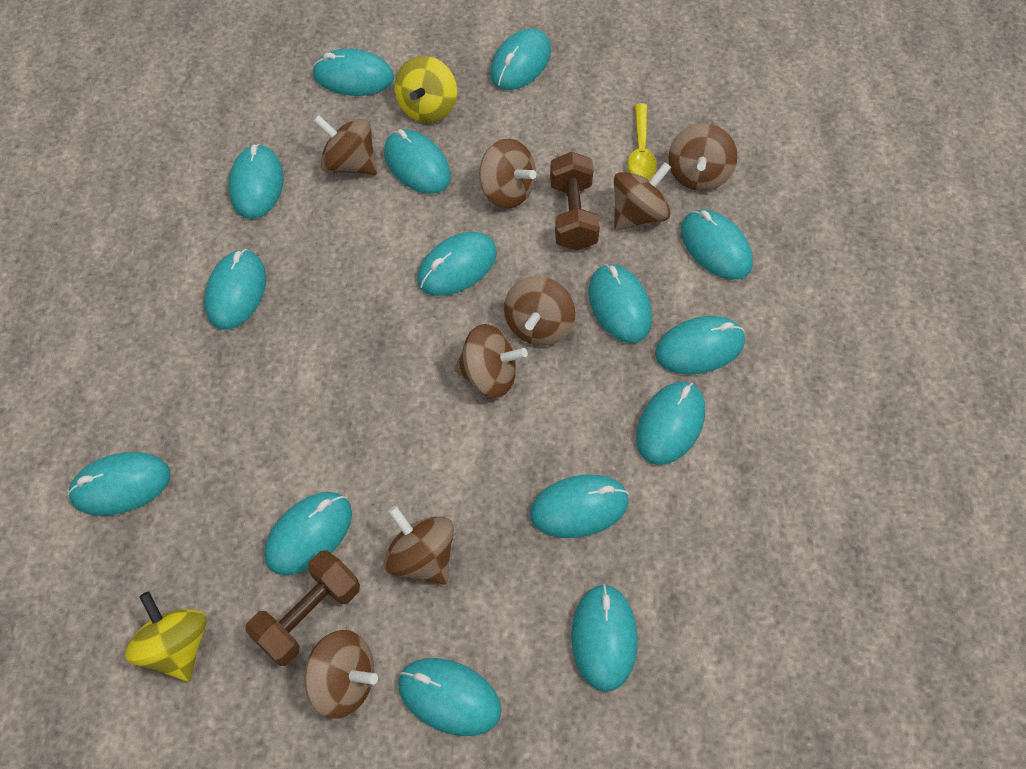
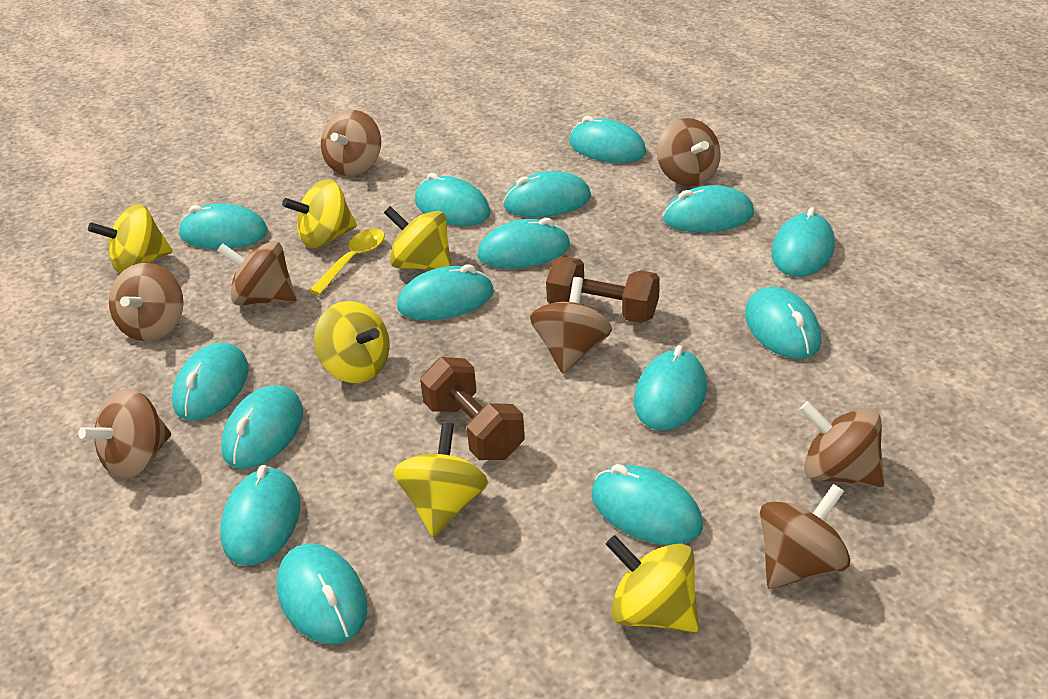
yellow spinning top: [125,592,207,682] [394,56,457,123] = 2 -> [88,204,173,273] [282,179,357,249] [314,301,390,383] [384,206,452,270] [393,422,488,537] [606,535,699,633] = 6

